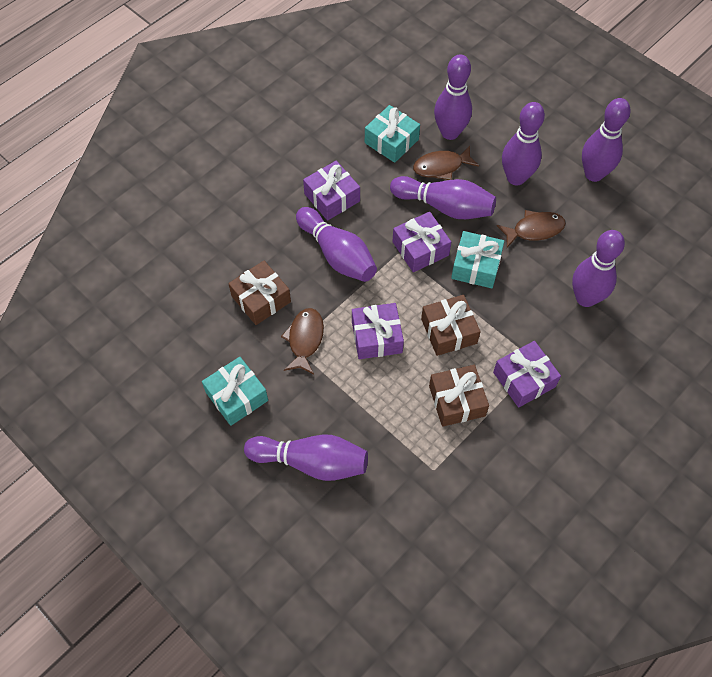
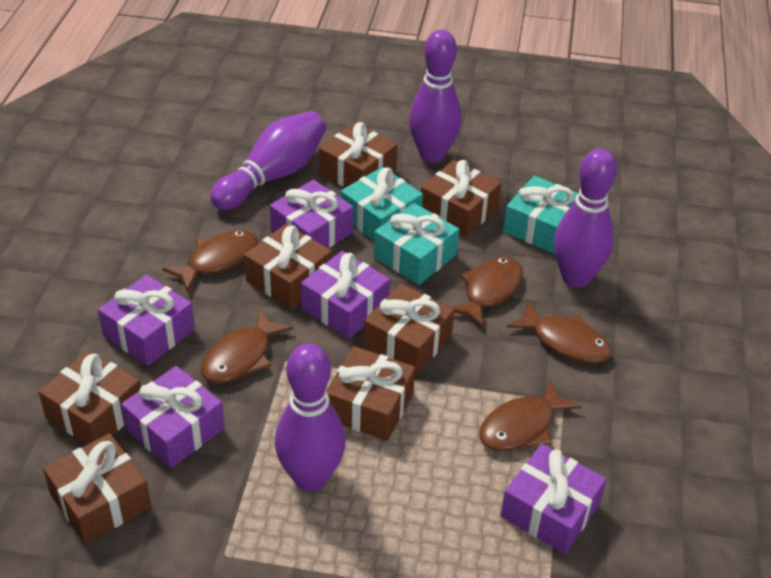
brown fish: [281,308,324,374] [413,146,479,180] [497,210,566,248] = 3 -> [162,230,257,292] [201,309,293,383] [450,257,523,328] [479,379,582,451] [506,301,612,364] = 5
brown gift: [228,261,291,325] [421,295,481,356] [429,365,489,427] = 3 -> [38,350,141,445] [43,433,151,544] [244,224,332,309] [319,122,397,188] [326,346,415,441] [364,284,454,374] [421,160,501,237] = 7
purple bowling pin: [244,435,368,481] [296,207,377,282] [390,176,496,219] [434,54,472,140] [502,102,545,186] [572,230,625,307] [582,98,631,182] = 7 -> [210,111,326,210] [275,343,346,492] [409,30,462,163] [554,148,617,288] = 4
purple gift: [303,161,360,221] [352,303,404,359] [392,212,451,272] [493,341,561,408] = 4 -> [98,274,195,366] [121,366,225,468] [270,180,354,248] [301,251,390,339] [501,444,607,554] = 5

